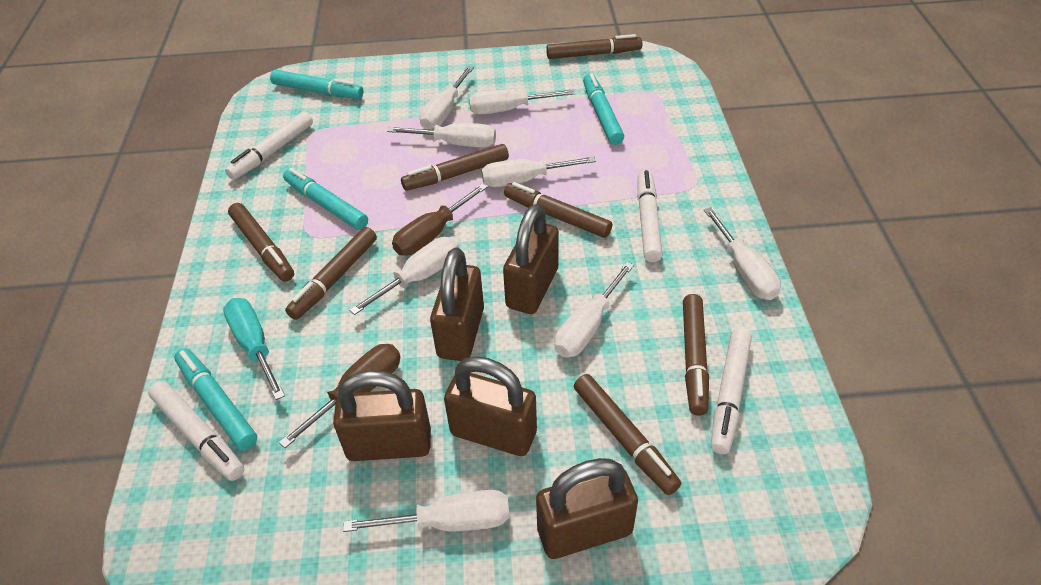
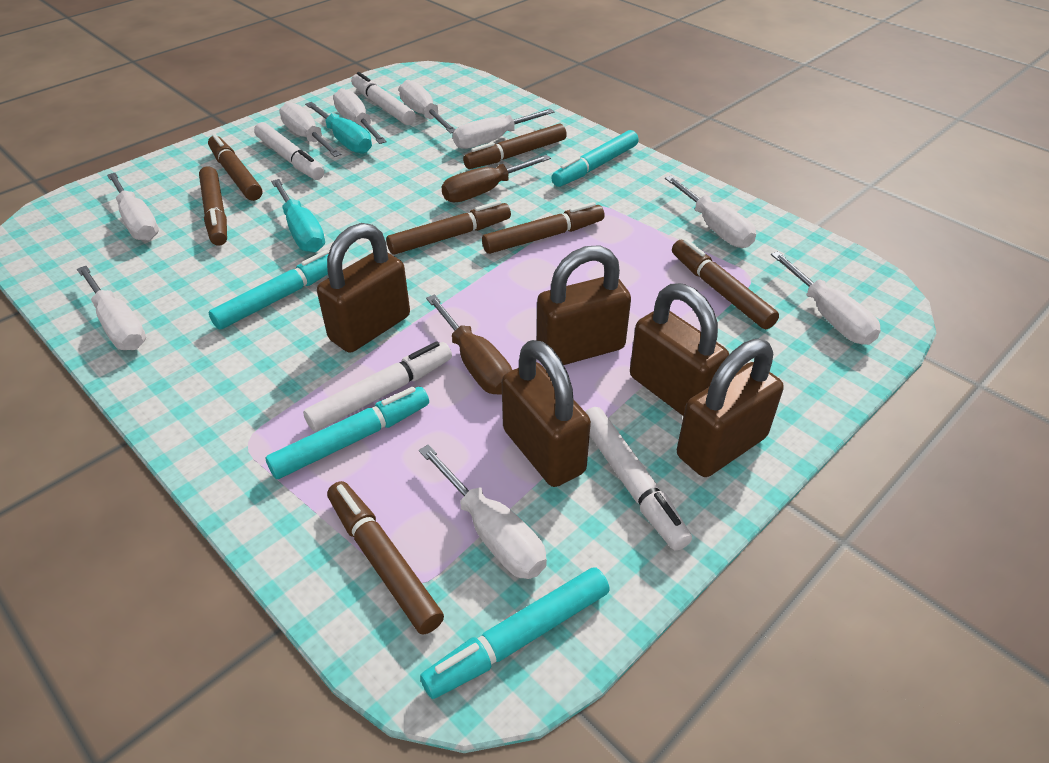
turquoise screwdriver: [223,298,285,400] = 1 -> [271,179,325,253] [305,102,372,154] = 2
white screwdriver: [343,490,510,532] [349,237,459,315] [387,123,496,147] [419,66,474,130] [469,90,574,114] [481,156,596,187] [555,262,634,358] [704,207,781,300] = 8 -> [77,266,146,350] [107,173,159,241] [279,102,342,157] [333,88,386,144] [399,80,455,134] [419,444,547,579] [453,109,555,149] [665,176,756,248] [771,251,881,345] = 9

